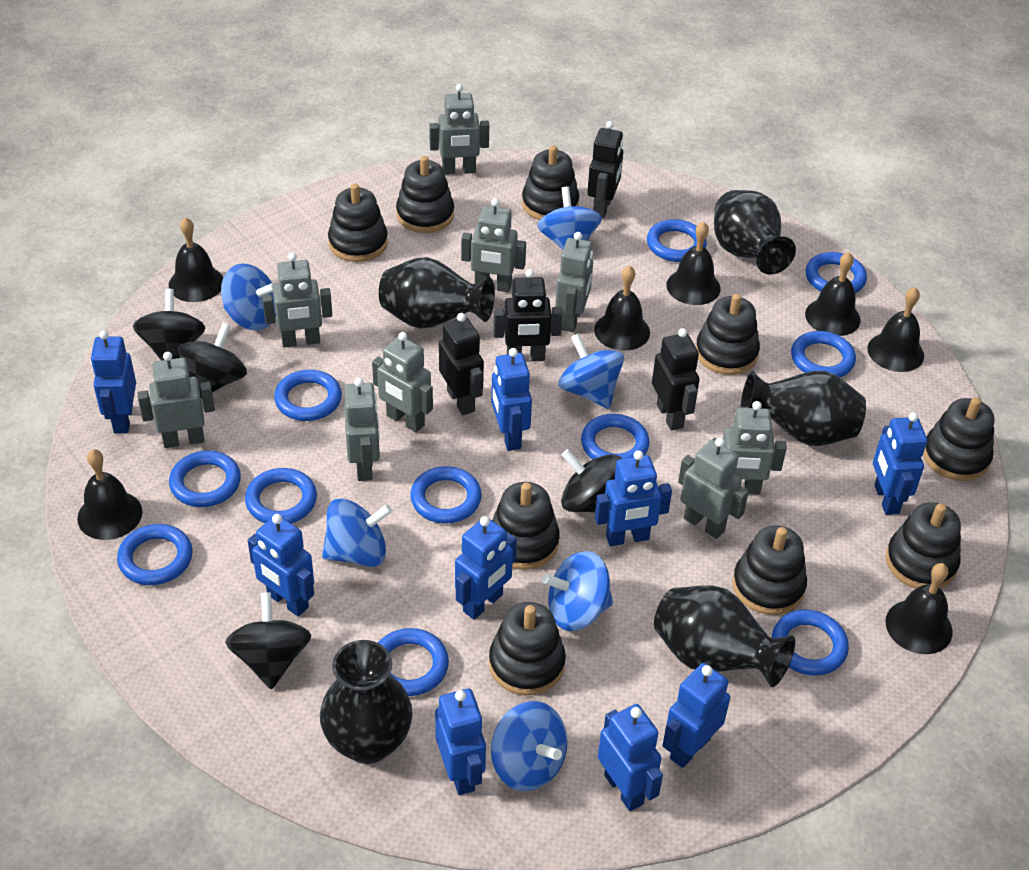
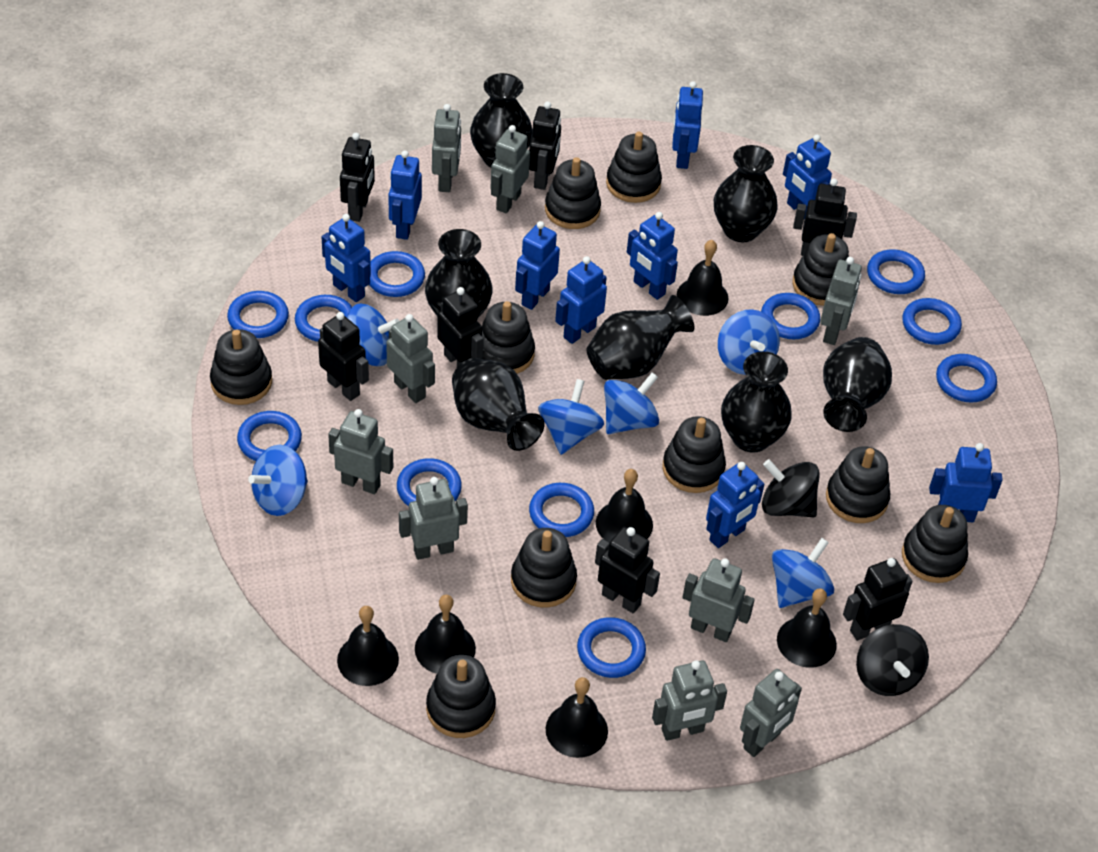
black bell: [77,449,142,540] [169,217,223,302] [594,265,650,351] [666,221,721,305] [805,252,861,336] [867,287,924,372] [885,563,953,654] = 7 -> [337,606,399,686] [415,595,476,674] [546,677,608,758] [596,469,653,543] [677,240,729,316] [777,588,837,668] = 6
black robot: [439,313,484,415] [494,269,562,361] [587,121,623,218] [652,328,700,431] = 4 -> [318,312,369,401] [340,133,375,222] [437,287,484,367] [529,101,561,190] [595,527,660,614] [793,178,857,256] [843,558,913,641] = 7
black spinning top: [133,289,205,360] [178,323,247,399] [225,592,312,689] [561,449,622,513] = 4 -> [762,459,820,517] [856,624,929,696] = 2
black stacking toy: [328,184,388,262] [396,156,454,233] [489,602,566,696] [492,482,560,570] [522,145,579,220] [696,294,760,375] [732,525,807,615] [886,502,961,589] [923,397,994,481] = 9 -> [210,329,272,405] [426,655,496,738] [482,301,535,374] [511,528,577,608] [545,157,601,229] [606,132,662,203] [662,416,726,493] [792,233,849,306] [826,446,890,523] [902,505,968,583] = 10
black vase: [320,640,413,764] [379,257,495,329] [654,585,795,687] [714,190,796,274] [741,371,866,446] = 5 -> [425,229,493,318] [452,358,545,451] [470,73,533,168] [586,295,694,380] [714,145,778,242] [721,352,792,453] [823,337,892,432] = 7

